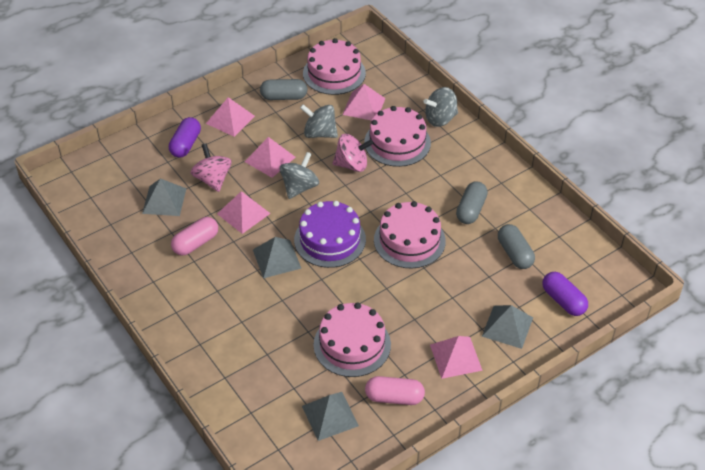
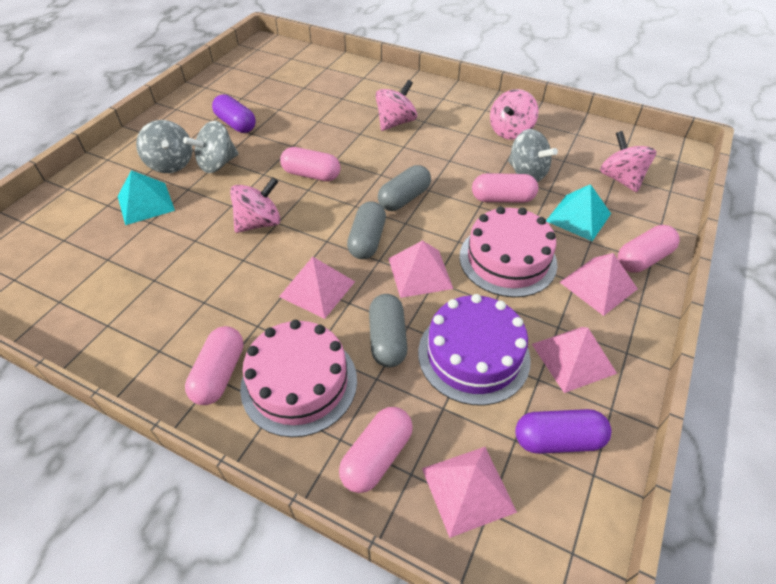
grey pyramid: [142,178,186,216] [253,237,301,278] [302,392,359,441] [482,305,533,349] = 4 -> none = 0
pink cake: [303,38,366,95] [314,302,391,377] [364,106,431,167] [374,201,446,268] = 4 -> [240,320,357,437] [459,207,557,297] = 2
pink capsule: [171,217,218,256] [365,376,425,405] = 2 -> [185,326,244,405] [280,147,340,181] [339,407,413,493] [472,173,538,203] [618,225,680,273] = 5
pink spinning top: [191,143,232,192] [332,134,373,172] = 2 -> [230,177,281,233] [376,80,417,131] [490,89,539,139] [600,131,656,192] = 4
turquoise pyramid: none = 0 -> [118,170,175,225] [546,184,611,241] = 2

